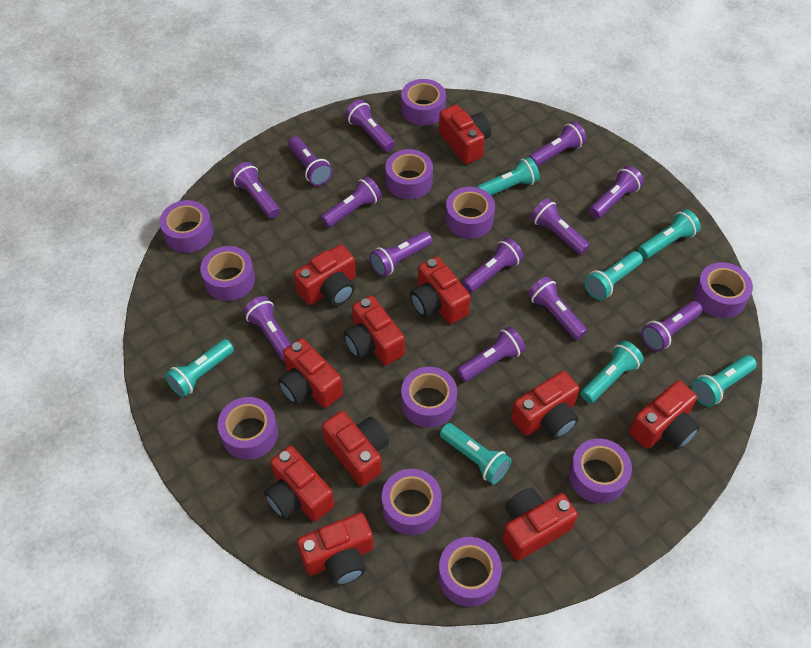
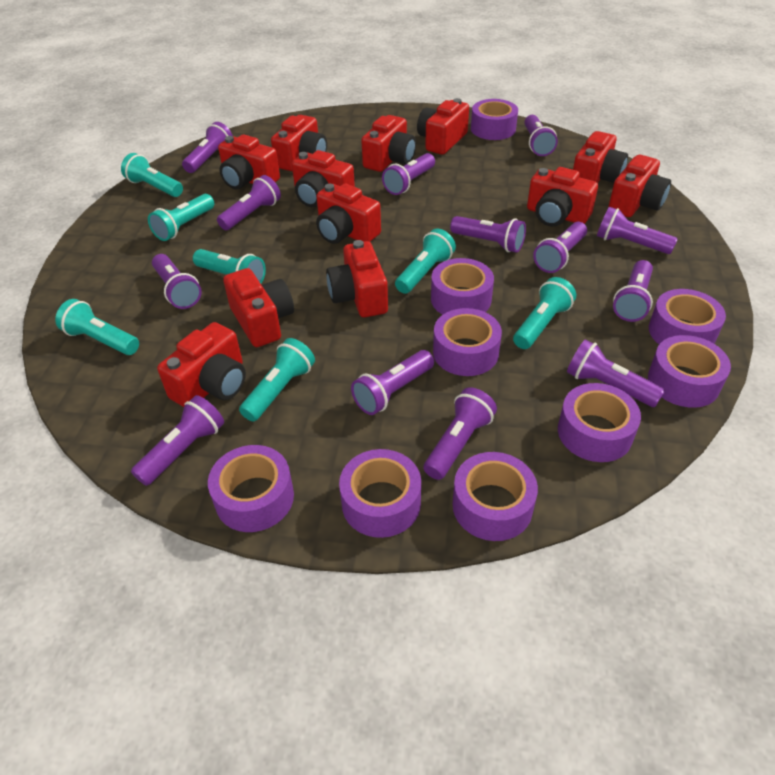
purple tape: [159,200,213,253] [200,246,255,301] [218,397,278,460] [382,469,442,535] [385,149,433,199] [401,79,446,126] [401,367,457,428] [438,537,502,607] [445,187,495,239] [569,439,632,503] [694,262,753,318] = 11 -> [208,445,294,532] [339,449,421,538] [431,258,494,315] [433,308,502,376] [452,452,538,541] [471,99,518,140] [558,383,641,462] [648,335,731,408] [649,289,726,344] = 9
red camera: [264,446,334,522] [278,338,343,408] [294,245,356,306] [297,512,374,586] [322,411,389,486] [344,296,405,365] [410,257,471,324] [439,105,491,164] [502,488,578,560] [511,371,579,439] [629,380,700,450] = 11 -> [157,322,246,407] [218,134,280,189] [223,268,294,347] [271,115,327,171] [292,150,355,207] [316,184,381,244] [326,240,388,317] [361,115,416,172] [417,98,469,155] [527,167,598,226] [573,131,628,183] [608,155,671,217] = 12

